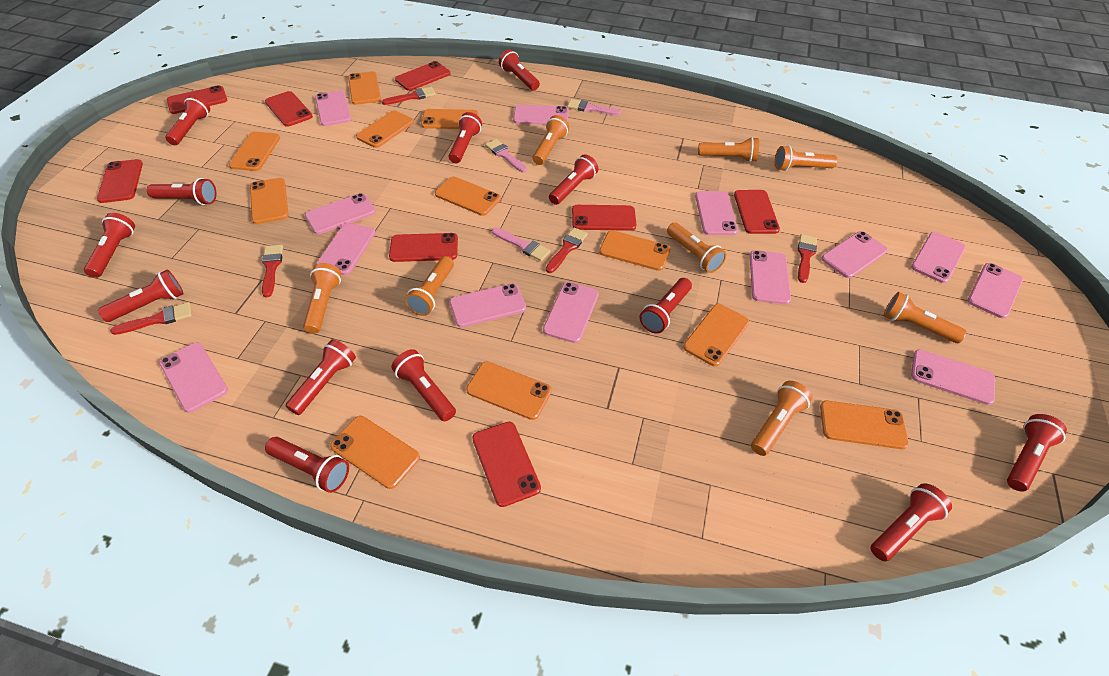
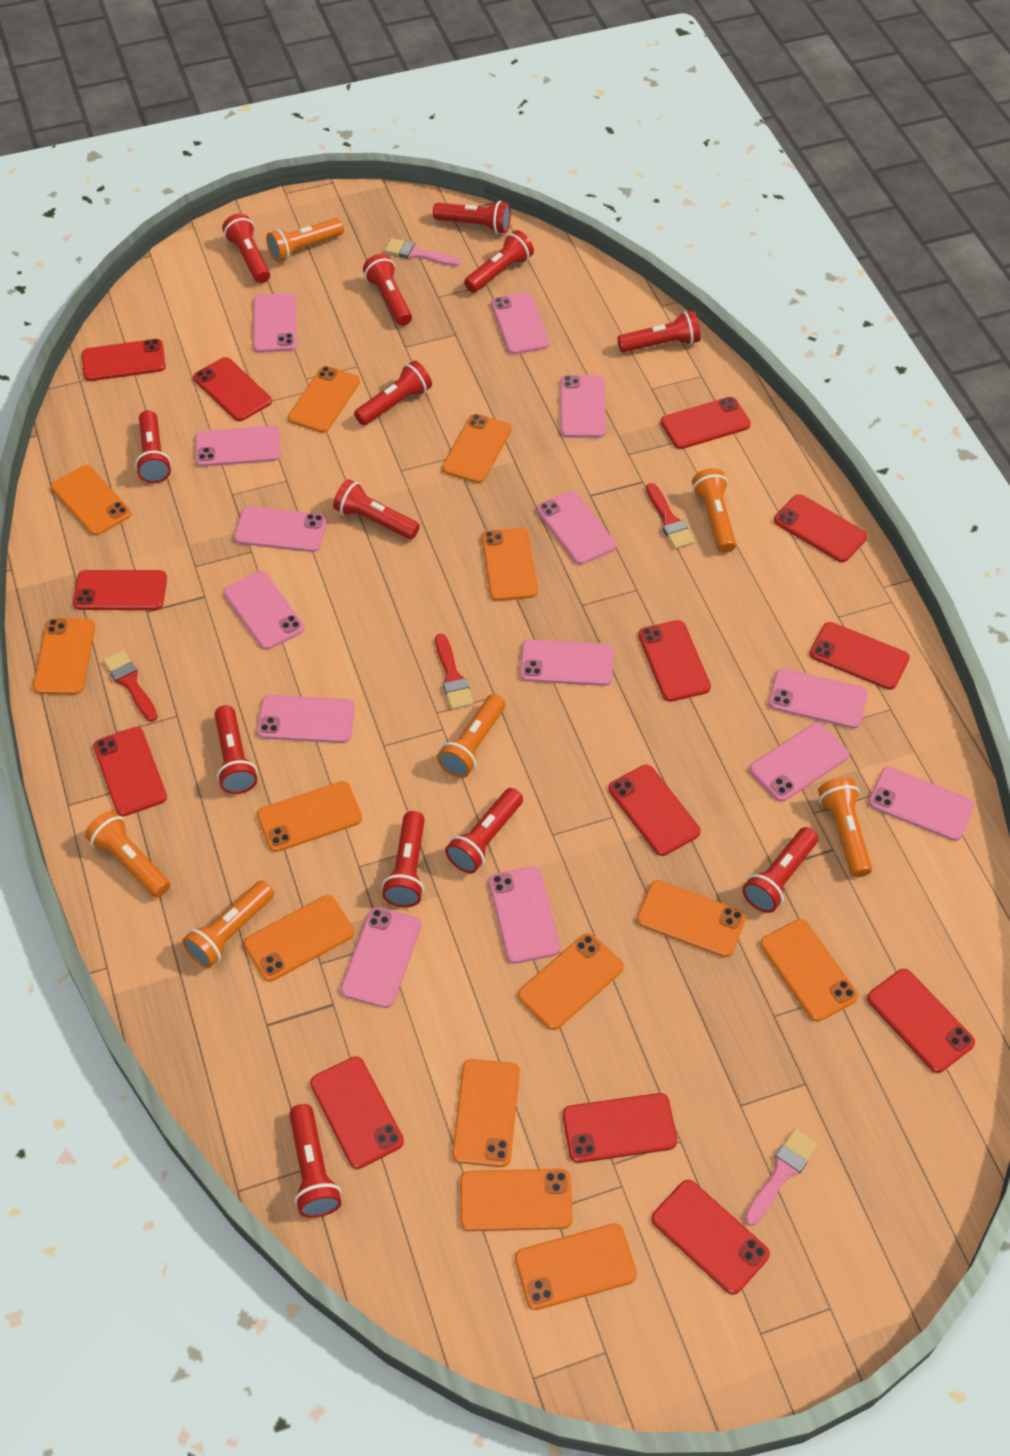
orange flashlight: [303,263,341,334] [405,256,454,316] [532,115,569,165] [667,222,726,273] [698,137,759,162] [751,381,813,456] [775,145,838,171] [884,292,967,343] = 8 -> [85,811,170,898] [182,880,274,968] [266,218,344,262] [437,694,505,778] [692,468,736,553] [818,777,872,877] = 6
orange phone: [229,132,280,171] [250,178,289,224] [330,416,420,489] [348,72,381,105] [356,110,414,148] [421,109,479,129] [435,176,501,216] [466,362,552,420] [599,230,670,271] [683,304,749,366] [820,401,909,449] = 11 -> [33,618,95,695] [51,465,131,536] [244,895,354,982] [257,781,362,852] [288,366,360,433] [442,414,512,483] [452,1059,520,1167] [460,1169,573,1231] [481,528,538,601] [515,1223,637,1310] [518,933,624,1030] [636,880,746,957] [760,919,858,1022] = 13
pink brush: [485,139,527,173] [492,227,551,261] [567,99,621,115] = 3 -> [385,238,461,266] [744,1129,818,1226] = 2
pink phone: [159,342,228,413] [305,193,376,234] [315,90,351,126] [316,223,376,275] [450,283,526,327] [513,105,569,125] [543,282,599,343] [695,191,738,235] [750,250,791,304] [821,231,888,278] [911,232,966,283] [911,349,995,405] [968,263,1023,319] = 13 -> [195,426,280,467] [224,571,304,650] [234,506,327,552] [253,293,297,353] [257,695,355,743] [340,907,421,1008] [489,866,561,964] [491,293,550,354] [520,639,614,686] [537,491,616,565] [560,375,606,438] [749,723,849,802] [768,668,868,729] [868,767,975,841] = 14
red brush: [110,302,192,335] [262,245,283,297] [382,87,436,105] [546,228,588,273] [798,234,817,283] = 5 -> [103,650,158,722] [435,634,474,710] [646,483,695,549] = 3
red phone: [97,159,143,203] [167,85,227,114] [265,91,313,127] [389,233,458,262] [395,61,450,91] [472,422,541,507] [572,205,636,231] [734,190,780,234] = 8 -> [73,570,167,610] [82,339,166,381] [93,727,167,816] [193,357,272,421] [310,1056,404,1169] [562,1093,677,1163] [609,765,701,856] [638,620,711,702] [652,1180,770,1295] [661,397,751,449] [774,494,867,562] [809,622,910,690] [867,969,975,1073] = 13

